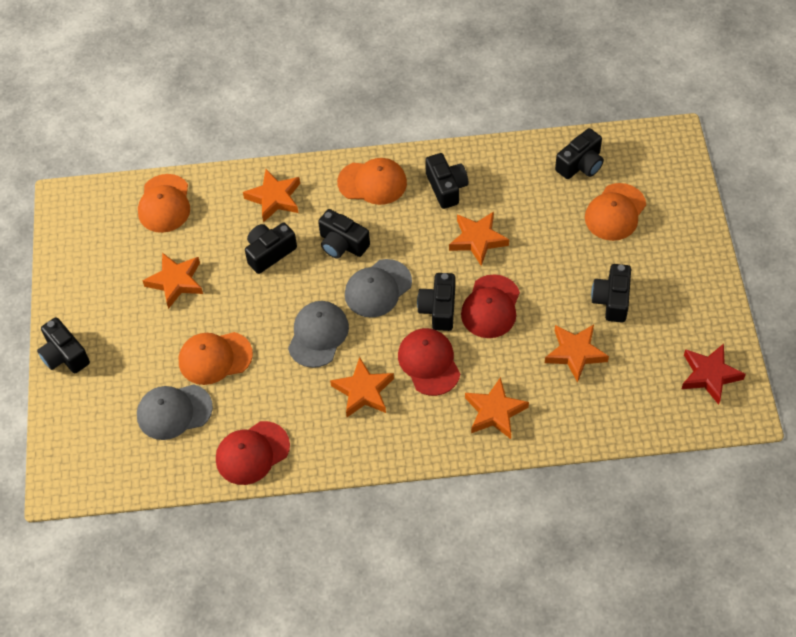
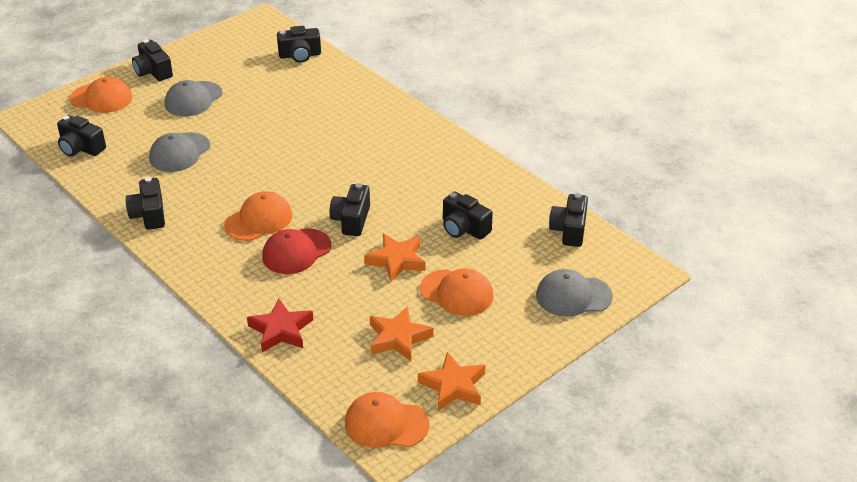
orange star: [143,253,203,309] [243,169,300,223] [330,357,394,417] [449,211,509,266] [465,377,529,439] [545,325,609,383] = 6 -> [364,233,426,282] [370,306,433,361] [418,352,485,411] = 3
red cap: [216,421,290,485] [398,328,460,396] [461,274,520,338] = 3 -> [262,228,331,274] = 1

